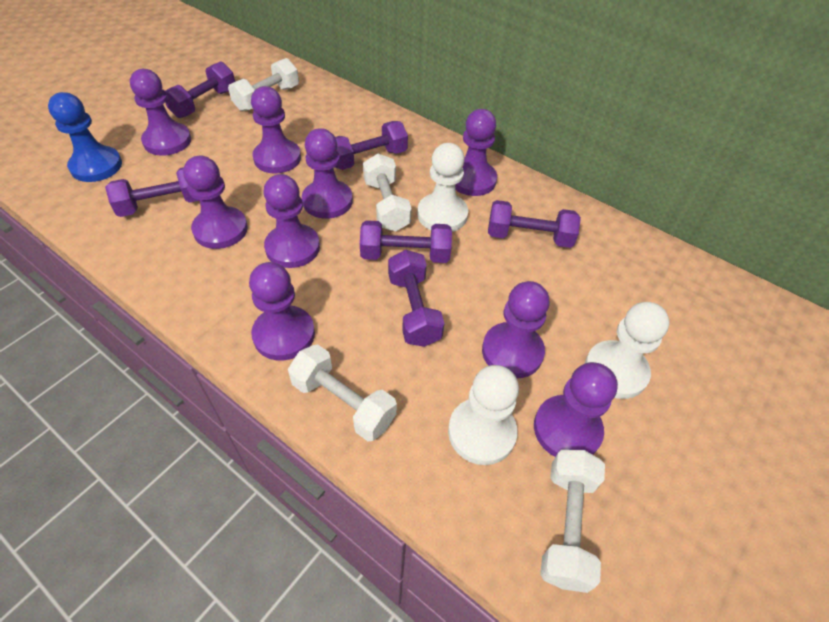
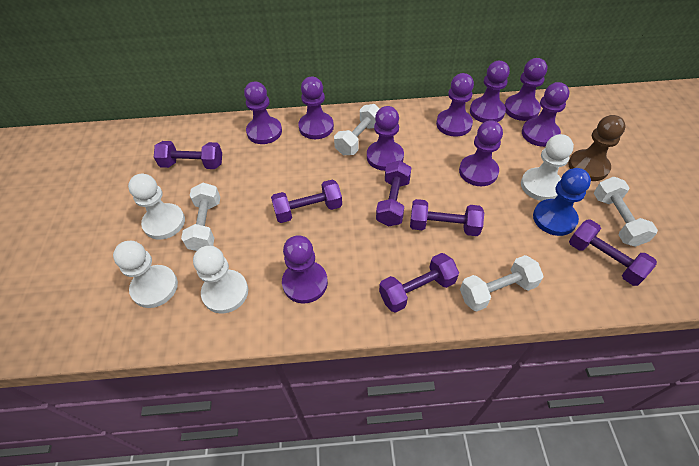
brown pawn: none = 0 -> [568,115,626,181] = 1
white pawn: [417,143,468,232] [448,365,519,465] [585,302,670,399] = 3 -> [113,241,178,308] [128,174,185,240] [193,246,248,314] [521,134,574,201] = 4

